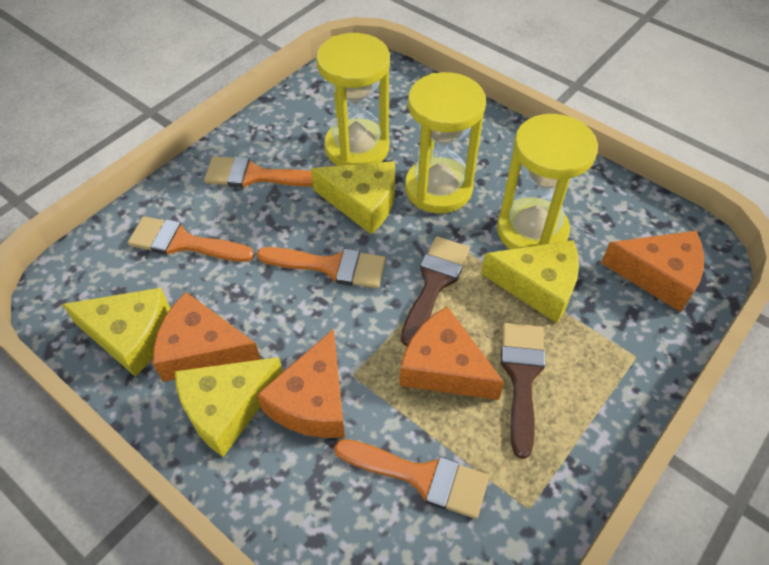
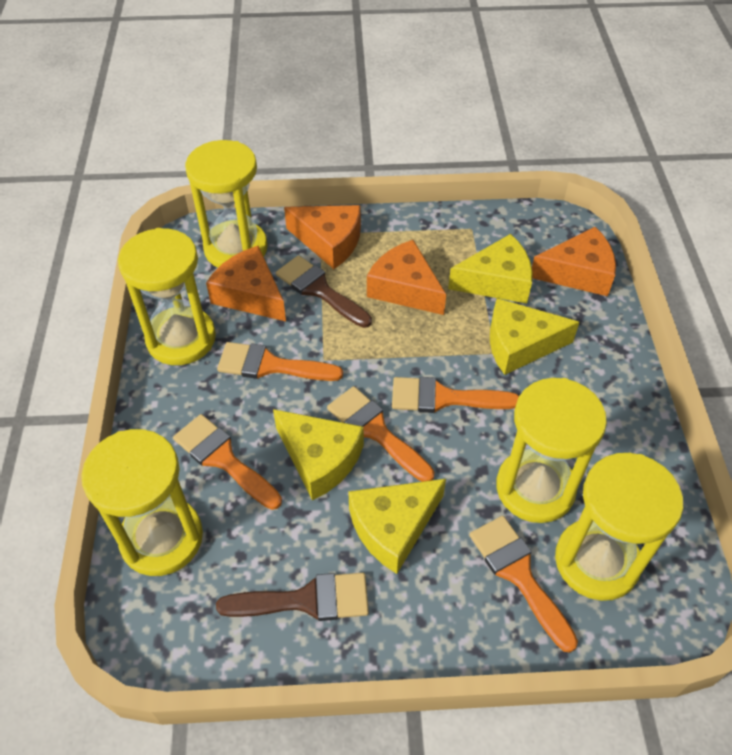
orange brush: [128,216,254,262] [204,156,313,188] [257,247,386,288] [334,439,489,519] = 4 -> [173,414,282,510] [217,342,343,381] [327,386,435,482] [392,377,519,413] [469,516,578,653] = 5
yellow hourglass: [316,33,390,166] [405,72,486,213] [497,114,598,249] = 3 -> [81,429,203,576] [118,228,216,365] [185,140,268,268] [496,378,607,523] [555,453,683,601] = 5

